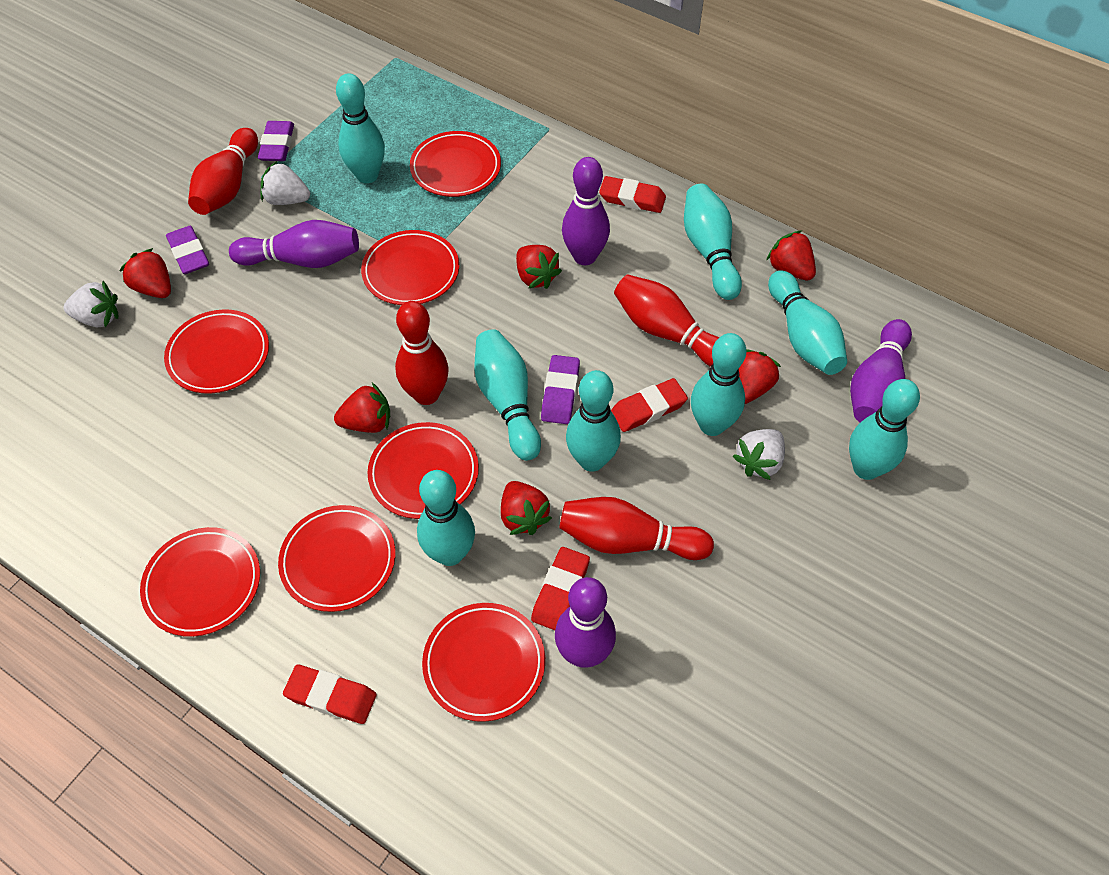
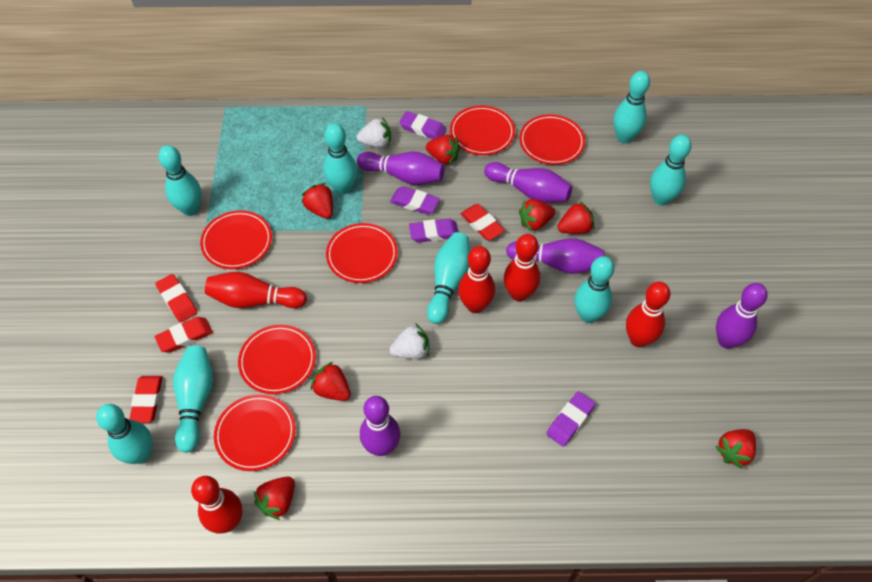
purple bowling pin: [229,220,359,268] [555,577,616,668] [562,157,610,265] [850,319,912,422] = 4 -> [357,152,445,185] [360,396,400,456] [484,162,572,203] [506,238,604,274] [716,283,767,349] = 5
purple eraser: [166,226,209,274] [258,121,294,161] [541,355,580,424] = 3 -> [390,186,440,214] [399,111,446,139] [409,219,458,243] [546,391,595,447] = 4
red bowling pin: [188,128,258,215] [395,301,449,405] [559,497,714,560] [614,274,719,367] = 4 -> [191,476,242,534] [205,272,307,308] [458,246,495,313] [504,234,540,302] [626,282,670,347] = 5
red plate: [140,527,260,637] [164,309,269,394] [278,505,395,612] [361,230,459,305] [368,422,479,519] [410,131,501,197] [422,603,545,722] = 7 -> [200,210,272,269] [214,394,296,471] [238,325,316,394] [326,223,398,283] [450,106,515,155] [519,114,585,165] = 6
red strawberry: [119,248,171,298] [334,383,390,433] [501,481,552,535] [516,245,562,289] [739,349,781,404] [766,230,816,280] = 6 -> [254,477,295,520] [302,183,333,219] [311,362,351,401] [426,135,460,165] [519,199,555,231] [558,201,594,234] [715,429,756,469] = 7
white strawberry: [64,281,118,328] [261,161,310,205] [733,429,785,480] = 3 -> [357,117,391,148] [390,323,429,359] = 2

